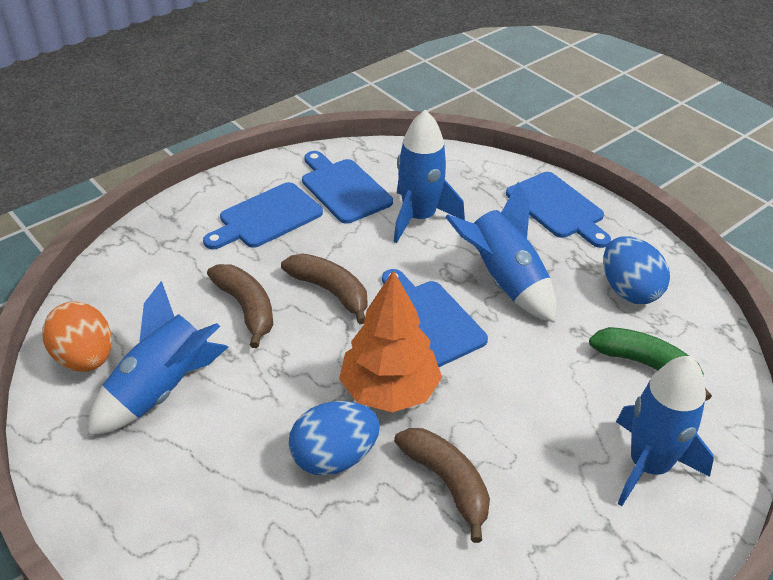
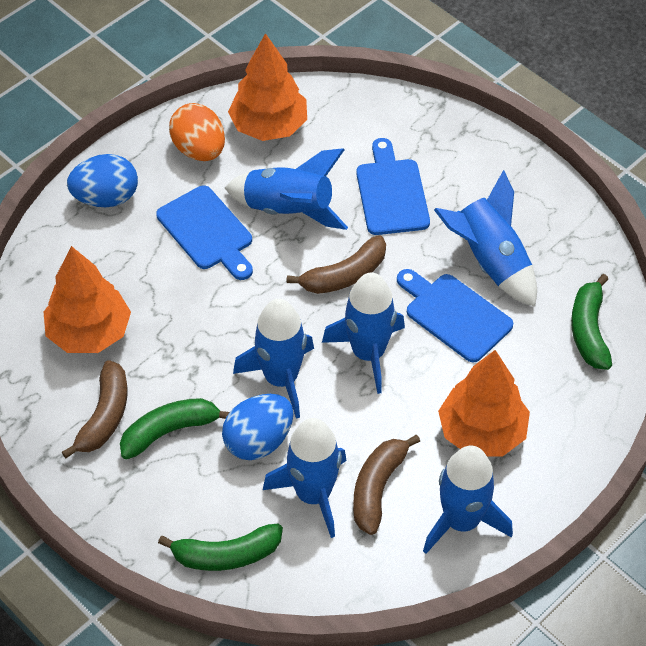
blue cutting board: [203,182,323,249] [302,151,393,224] [382,269,488,367] [506,172,611,248] = 4 -> [156,185,253,280] [356,138,430,235] [397,269,513,363] = 3
blue rocket: [88,281,228,436] [394,110,465,243] [446,182,556,323] [616,356,714,506] = 4 -> [225,148,348,230] [233,299,314,419] [263,418,347,538] [322,272,405,394] [423,446,513,554] [434,170,537,307] = 6
green banana: [589,327,712,401] = 1 -> [120,398,230,459] [158,524,283,571] [571,274,612,370] = 3
orange tree: [339,270,442,413] = 1 -> [43,246,131,353] [228,33,307,141] [438,350,530,457] = 3

